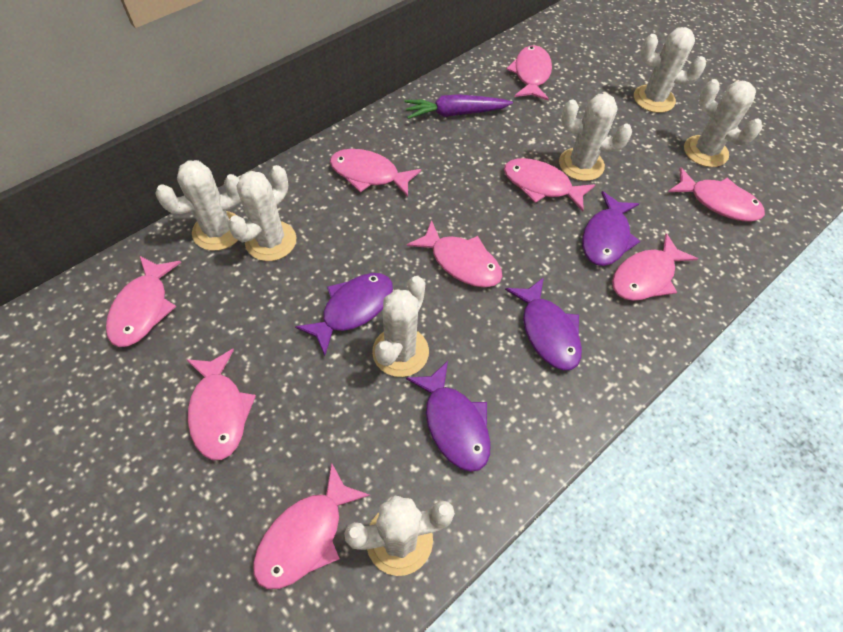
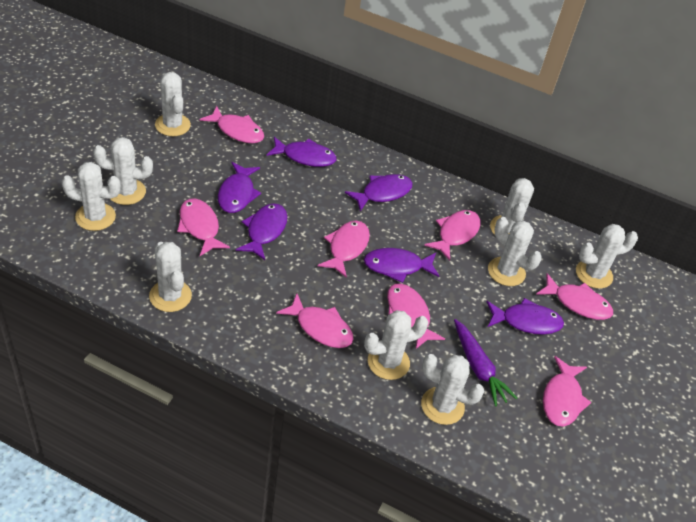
pink fish: [106,256,181,347] [186,349,256,460] [253,463,370,589] [330,149,421,197] [407,220,502,287] [504,158,595,212] [506,45,552,101] [612,233,698,301] [668,167,765,221] = 9 -> [177,198,230,256] [200,106,264,143] [276,294,354,348] [318,221,370,278] [387,283,445,349] [424,210,481,261] [537,273,613,320] [543,356,591,427] = 8
purple fish: [295,273,393,356] [406,361,491,472] [505,277,582,371] [582,191,640,266] = 4 -> [218,162,261,213] [236,203,287,260] [267,137,337,167] [345,174,413,212] [364,248,439,283] [487,298,564,335] = 6
white cactus: [155,160,241,251] [228,165,296,261] [344,496,455,576] [372,276,429,377] [559,94,632,181] [634,27,706,113] [684,79,762,167] = 7 -> [62,162,121,231] [93,137,153,205] [149,242,192,312] [155,72,191,136] [364,310,429,380] [421,354,484,425] [488,217,542,286] [490,178,534,235] [576,224,638,289] = 9

